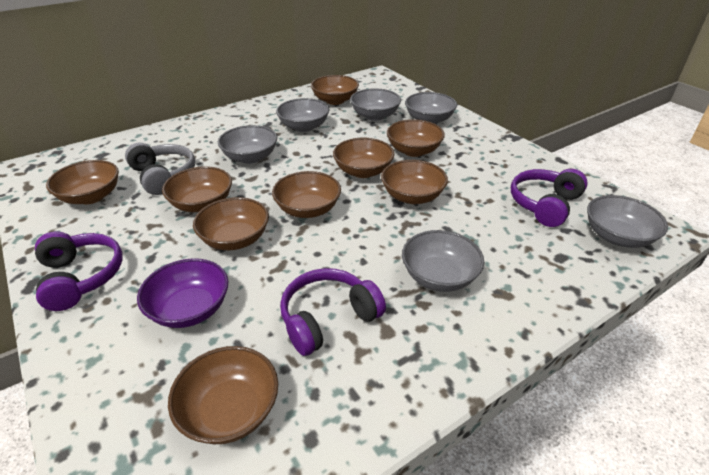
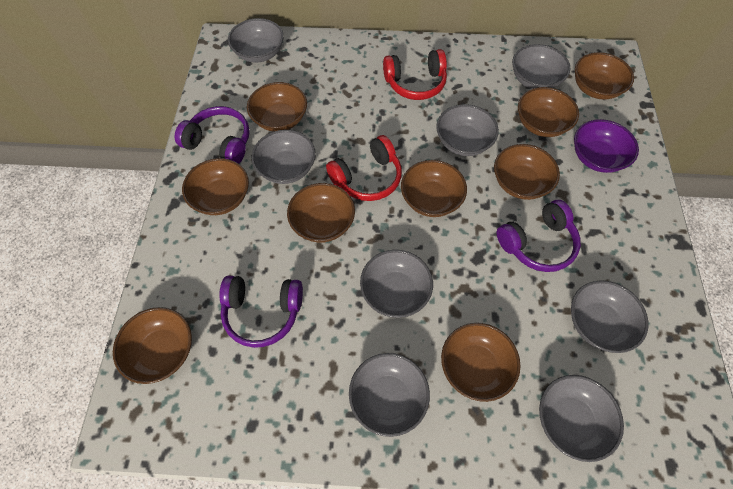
grey bowl: [218,125,277,164] [276,98,329,132] [350,88,401,121] [402,230,484,292] [405,92,457,124] [587,195,668,248] = 6 -> [228,18,283,63] [252,130,316,184] [349,353,430,437] [360,250,433,318] [436,104,499,156] [512,44,571,89] [539,375,624,462] [571,280,648,353] = 8
grey headphones: [125,143,195,195] = 1 -> none = 0
red headphones: none = 0 -> [326,135,402,201] [383,49,447,100] = 2

